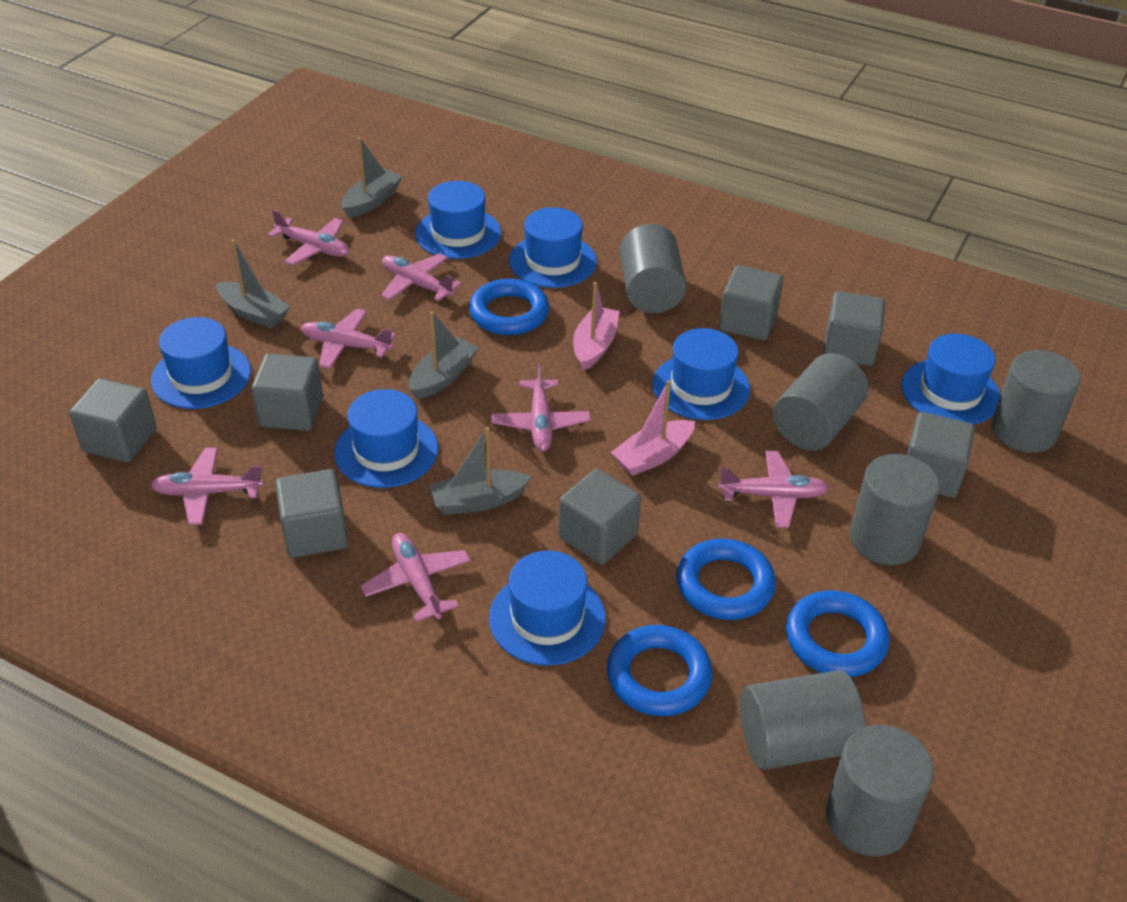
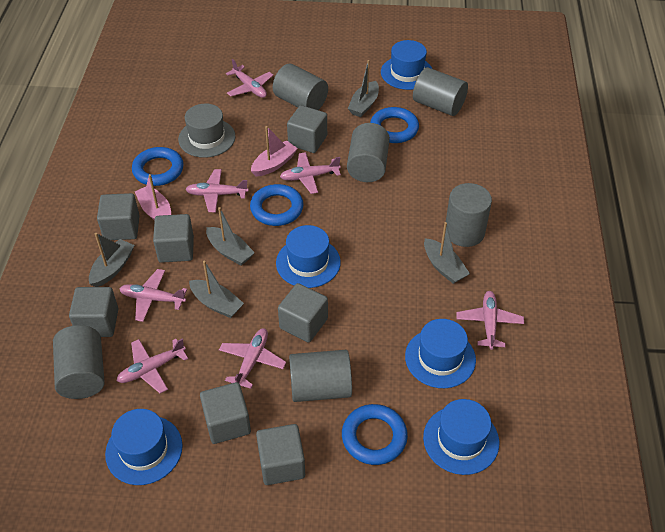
blue hat: [151,317,251,409] [334,389,438,488] [415,181,501,259] [489,551,606,666] [509,207,597,288] [652,328,750,420] [901,333,1000,424] = 7 -> [105,409,183,485] [276,225,341,288] [381,40,432,90] [405,319,476,388] [423,399,499,475] = 5
grey boat: [216,239,290,328] [342,137,402,218] [409,311,479,399] [429,427,531,515] = 4 -> [89,233,135,287] [189,261,244,318] [206,207,255,265] [348,60,379,117] [424,222,470,284] = 5
grey hat: none = 0 -> [178,104,236,158] = 1

